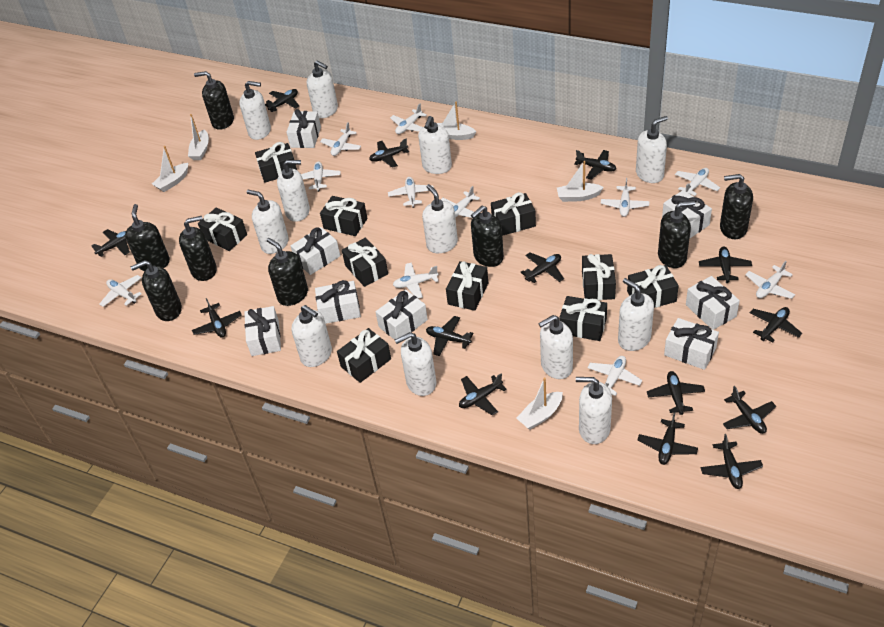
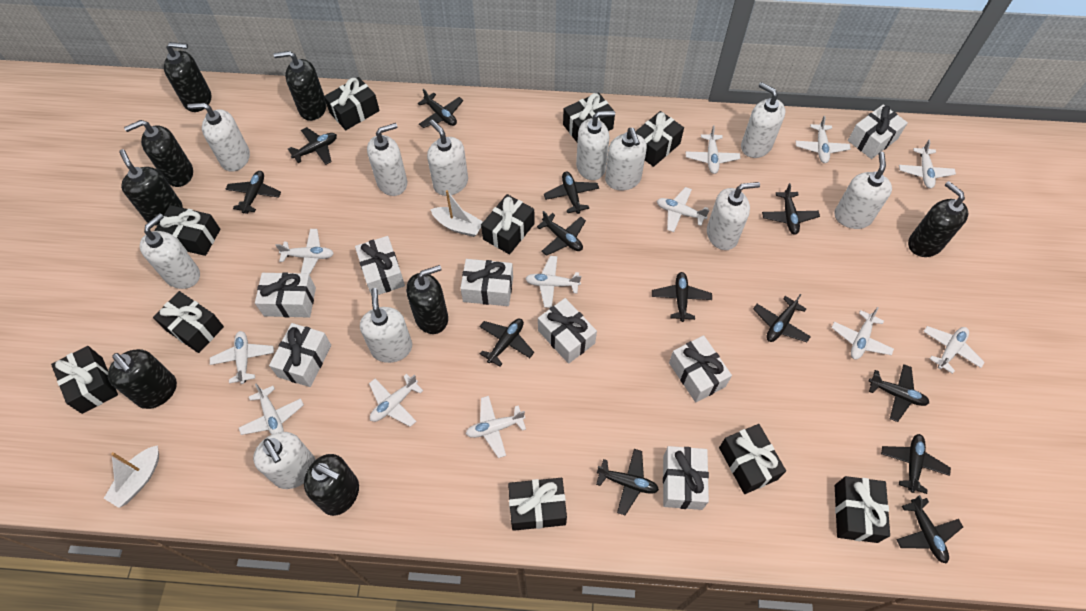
black plane: [91,229,130,257] [192,298,242,338] [265,89,299,112] [369,139,409,168] [426,316,473,356] [459,374,507,416] [520,252,564,283] [574,150,616,180] [637,412,698,465] [647,371,705,415] [699,247,752,283] [701,434,763,489] [723,386,776,434] [750,307,802,343] = 14 -> [226,171,281,214] [288,127,337,165] [418,89,463,128] [479,319,534,367] [537,211,586,256] [544,171,599,214] [596,449,659,515] [652,272,712,322] [753,294,811,342] [762,183,820,235] [869,364,929,422] [881,434,951,494] [896,495,963,564] = 13
white boat: [152,146,188,192] [188,114,209,160] [437,102,477,140] [516,378,563,430] [557,161,604,202] = 5 -> [104,445,159,508] [430,190,483,237] = 2
white plane: [99,275,142,307] [301,161,341,192] [320,122,361,156] [388,177,434,208] [390,104,427,134] [393,262,438,299] [441,186,480,218] [587,356,642,396] [601,178,649,217] [675,168,720,196] [745,261,795,299] = 11 -> [210,331,274,384] [239,383,304,435] [275,229,334,275] [369,374,423,427] [466,396,526,458] [525,256,581,308] [657,187,709,232] [686,126,740,174] [795,116,851,163] [832,307,894,360] [899,140,956,188] [923,326,985,374] = 12
white soap dispenser: [239,81,271,140] [247,190,289,254] [277,160,310,222] [291,305,332,367] [307,60,338,118] [395,332,436,396] [418,116,452,174] [422,184,458,253] [538,315,573,379] [576,377,612,444] [618,278,654,351] [636,116,668,183] = 12 -> [140,213,200,289] [187,103,250,172] [253,432,316,489] [360,288,412,363] [367,123,407,196] [427,120,468,196] [576,111,615,180] [605,128,647,190] [707,182,760,250] [741,82,785,158] [834,152,892,229] = 11

